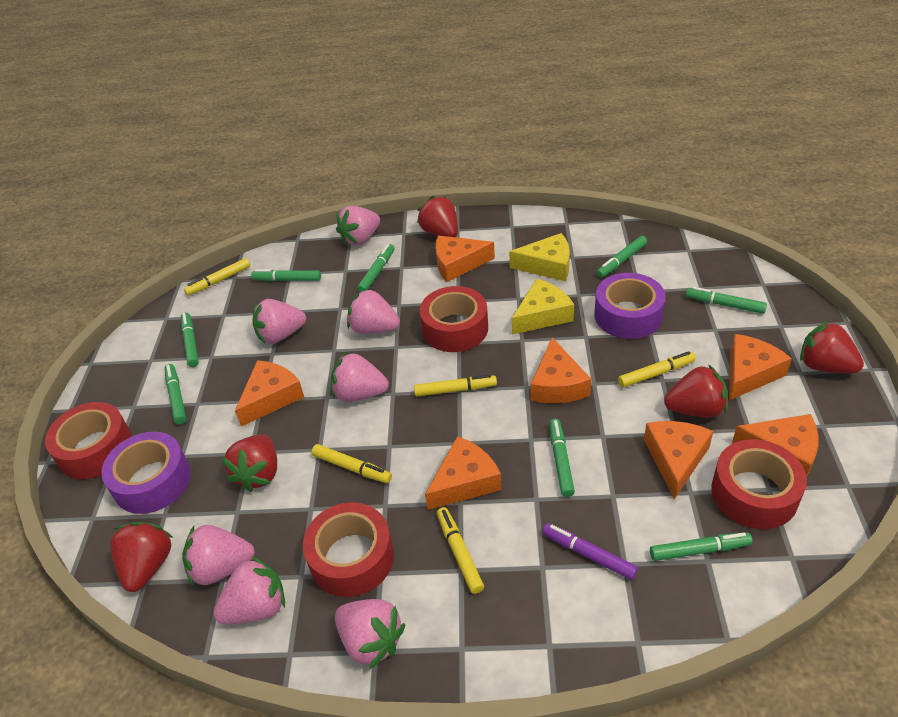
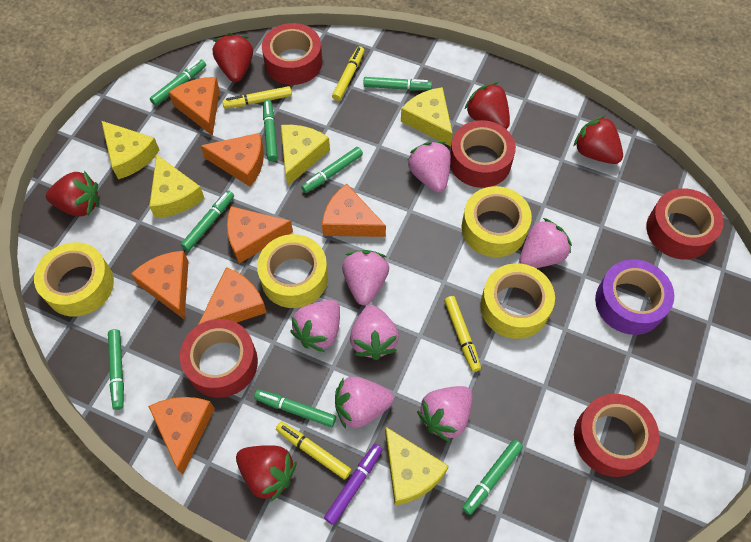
purple tape: [101,432,191,514] [595,273,666,339] = 2 -> [595,259,674,335] = 1
red tape: [45,402,132,479] [303,502,394,597] [420,286,488,352] [711,439,807,529] = 4 -> [180,319,258,398] [262,23,322,85] [450,120,516,188] [574,394,659,477] [646,188,724,260] = 5
yellow cheese: [509,233,570,281] [512,279,574,335] = 2 -> [101,121,160,179] [149,155,204,218] [281,125,330,186] [385,426,449,506] [401,87,453,146] = 5
yellow marker: [184,258,250,296] [311,444,392,483] [414,374,497,397] [437,507,484,594] [618,351,696,388] = 5 -> [222,86,292,109] [276,422,352,480] [332,46,364,101] [444,296,481,372] = 4
yellow tape: none = 0 -> [34,242,114,317] [257,234,328,308] [462,186,532,257] [480,263,555,339] = 4

